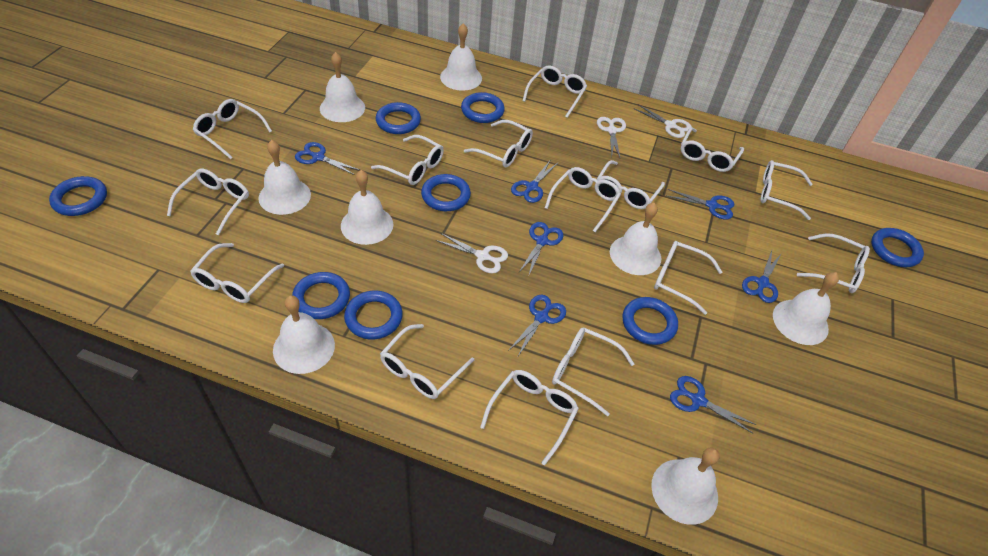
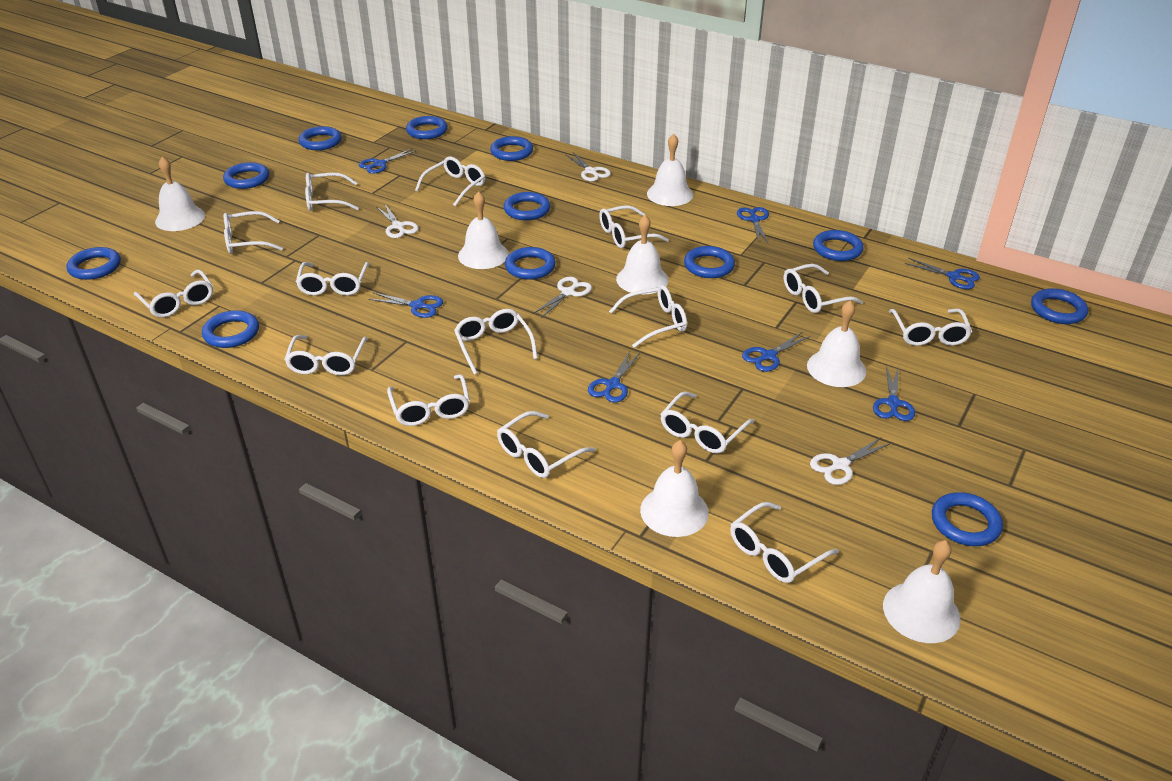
blue ring: [49,176,107,216] [292,272,350,319] [344,291,403,340] [376,102,421,134] [421,174,471,211] [461,92,505,123] [622,297,678,345] [871,228,924,267] = 8 -> [66,247,121,280] [202,310,259,348] [223,162,269,189] [299,126,342,150] [406,116,448,139] [490,136,533,161] [504,192,550,221] [505,247,556,280] [684,246,735,278] [813,230,864,261] [932,492,1003,546] [1031,288,1088,324] = 12
white bell: [259,140,311,215] [273,295,335,374] [320,52,365,122] [341,170,393,245] [440,23,482,91] [610,203,661,275] [651,447,720,525] [773,272,839,345] = 8 -> [155,157,205,231] [458,191,509,269] [616,215,668,294] [640,440,709,537] [647,134,693,206] [807,300,866,387] [883,540,961,643] = 7
white scissors: [435,233,508,273] [597,117,626,158] [633,104,692,138] = 3 -> [377,204,418,238] [533,277,592,318] [566,152,611,181] [810,438,890,485] = 4

